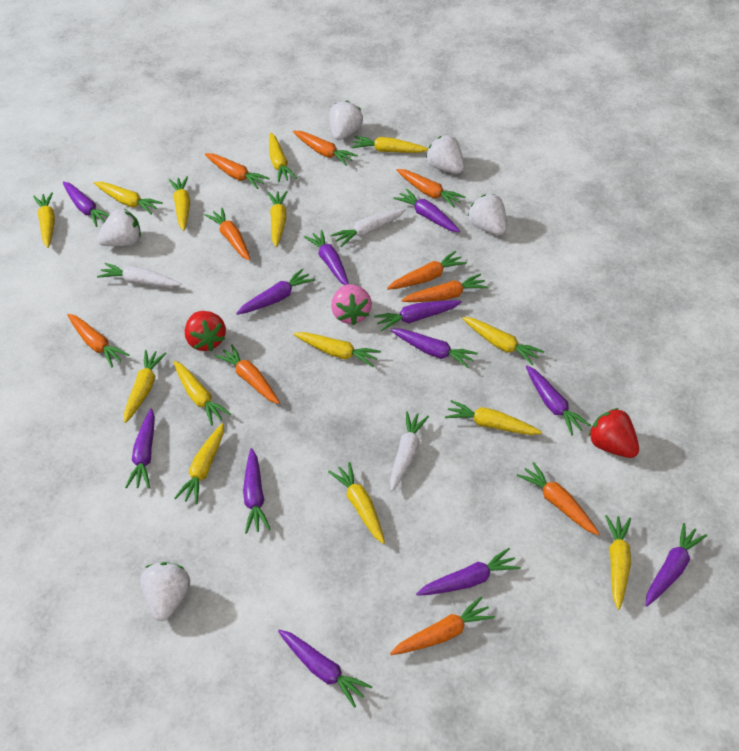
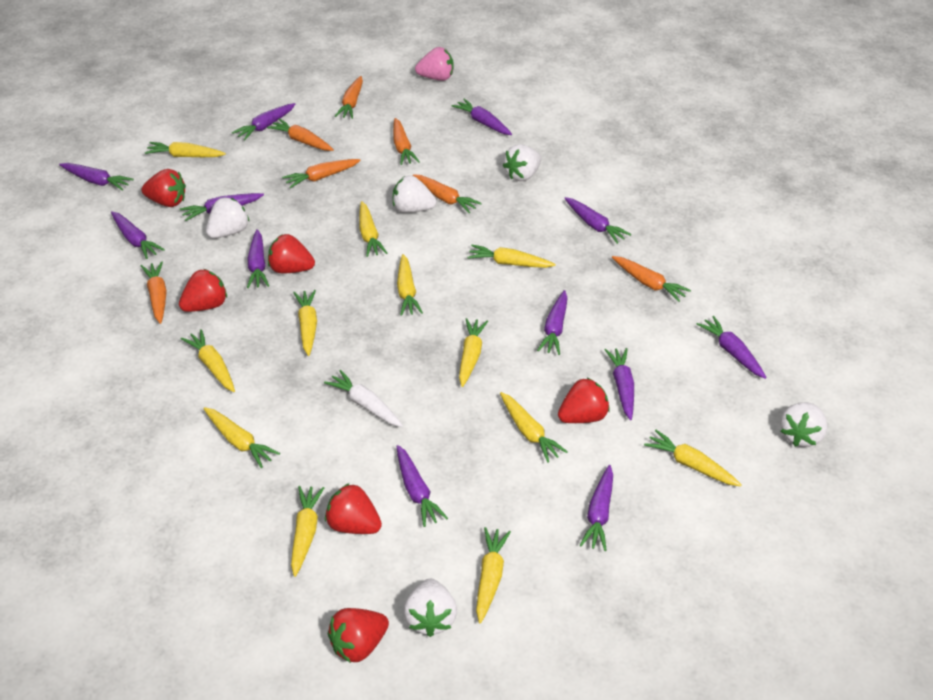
orange carrot: [67,314,129,367] [205,153,270,189] [205,208,250,260] [215,344,280,404] [293,131,358,166] [387,251,467,290] [390,597,495,655] [396,169,466,208] [401,273,488,302] [516,462,600,535] = 10 -> [141,261,167,324] [267,119,334,151] [282,159,361,188] [335,76,363,119] [393,118,420,165] [412,174,482,213] [612,256,691,302] = 7
red strawberry: [185,311,226,351] [588,408,639,458] = 2 -> [141,169,186,207] [179,269,227,312] [268,234,315,273] [325,483,382,534] [328,608,389,663] [558,378,610,423] = 6
white carrot: [97,263,181,287] [331,209,406,247] [390,411,429,492] = 3 -> [324,370,403,427] = 1
yellow carrot: [33,192,55,248] [94,182,163,215] [124,350,166,423] [169,176,190,231] [174,361,231,425] [174,423,224,504] [268,191,288,247] [269,133,297,183] [293,332,381,367] [328,462,385,544] [351,136,428,153] [445,400,542,435] [462,317,544,365] [605,515,631,610] = 14 -> [145,142,226,157] [181,329,235,392] [203,407,280,468] [291,486,324,577] [293,290,317,356] [359,201,387,257] [397,254,423,316] [459,318,488,387] [467,245,556,268] [476,527,511,623] [500,392,568,463] [644,430,742,486] = 12

